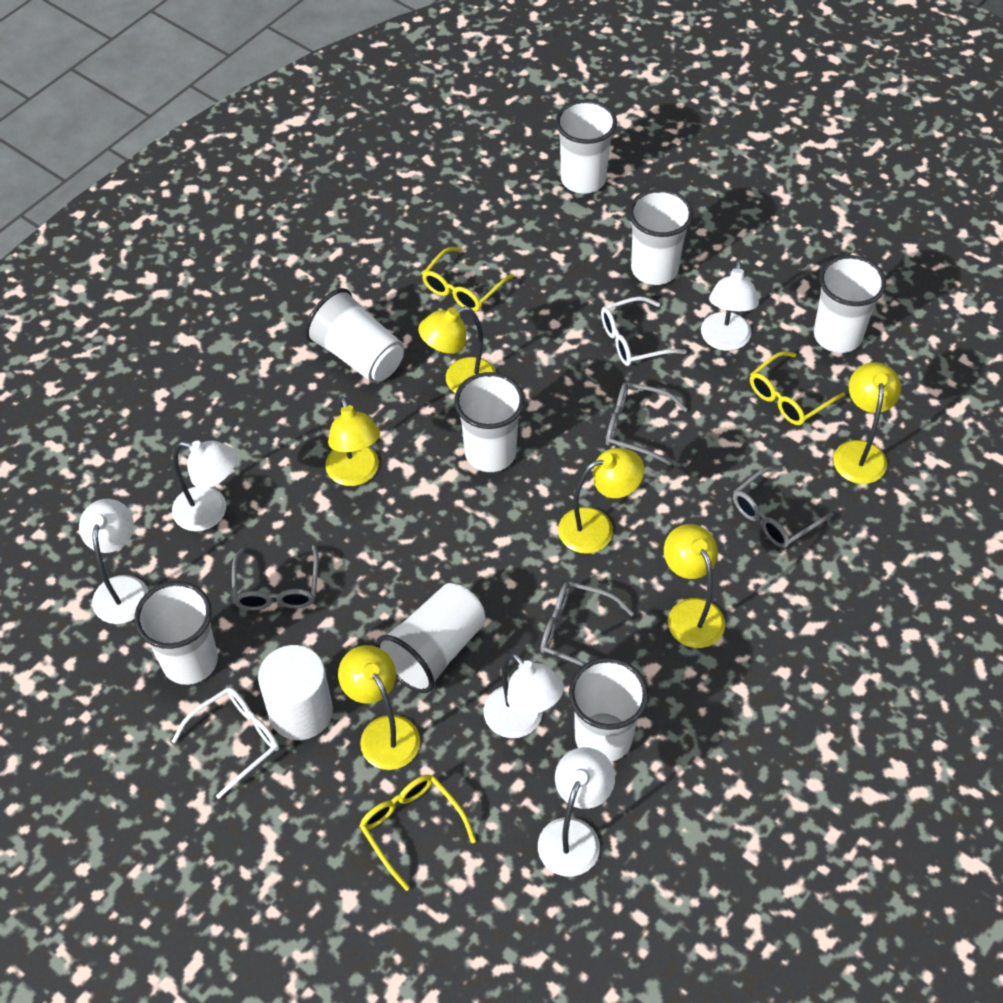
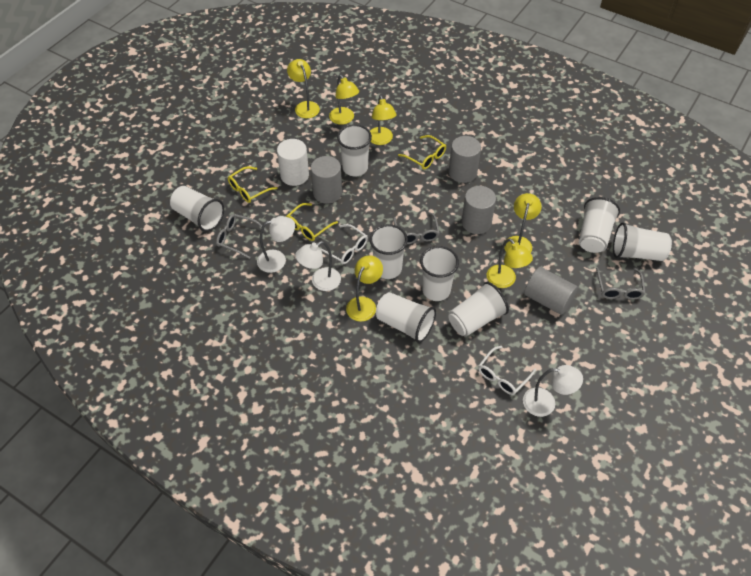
grey cylinder: none = 0 -> [311,156,342,204] [449,136,481,183] [461,186,496,234] [524,267,578,315] = 4
grey glasses: [232,545,319,610] [540,581,634,666] [606,382,688,465] [733,466,834,548] = 4 -> [216,214,267,259] [393,212,440,244] [596,268,645,300] = 3
white lamp: [79,499,148,624] [172,440,237,531] [483,653,564,738] [538,747,615,877] [701,260,759,351] = 5 -> [257,216,295,273] [295,241,341,291] [523,365,583,417] = 3

